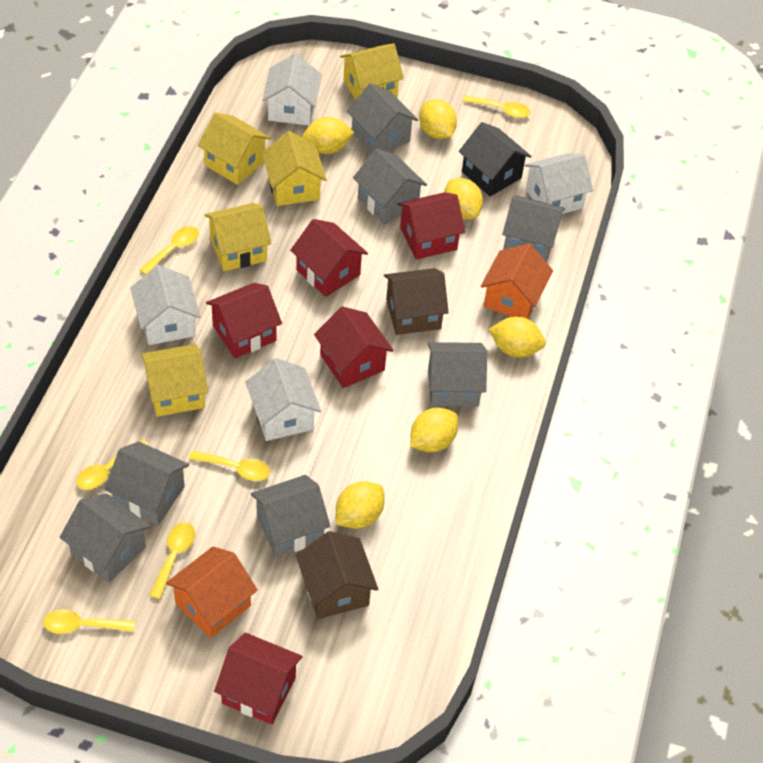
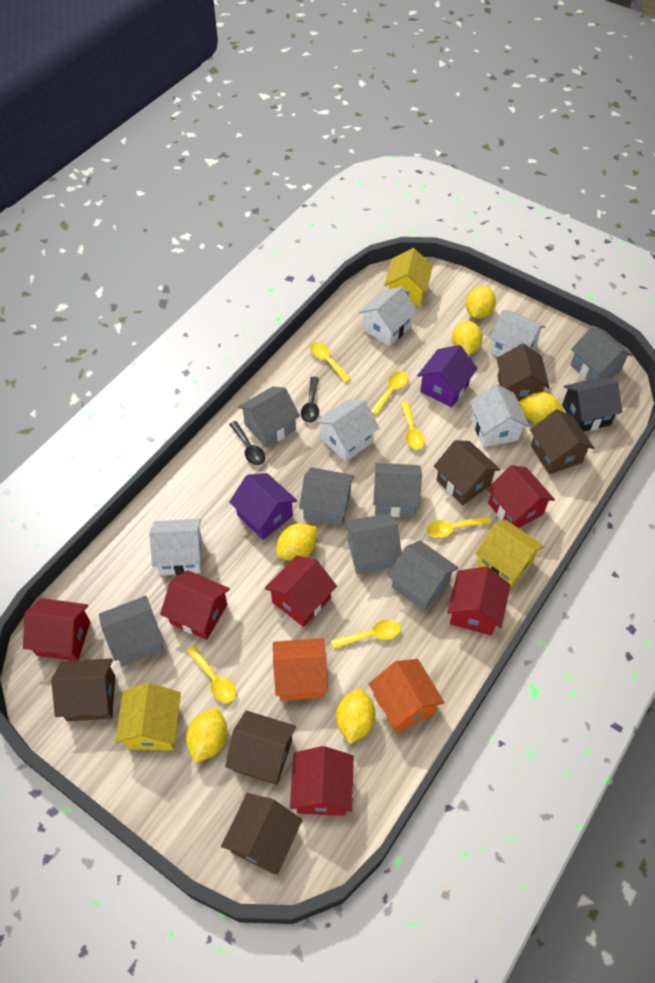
black spoon: none = 0 -> [229,421,266,465] [301,377,319,423] = 2
brown house: [296,531,378,619] [384,268,449,335] = 2 -> [51,658,115,721] [221,793,303,875] [225,711,296,785] [434,440,501,505] [497,343,550,402] [530,409,594,474] = 6
purple house: none = 0 -> [229,473,297,540] [417,345,478,407] = 2
red house: [206,283,282,358] [214,633,302,724] [290,219,368,297] [314,306,394,388] [397,192,465,260] = 5 -> [23,598,90,661] [160,570,230,640] [265,556,337,627] [290,746,354,816] [447,566,511,636] [487,465,555,528] = 6
white house: [130,265,201,345] [245,358,321,441] [262,53,322,125] [525,153,593,214] = 4 -> [149,519,202,575] [316,399,379,462] [359,286,417,346] [470,384,529,447] [490,310,546,357] = 5
yellow house: [141,344,208,417] [198,112,271,185] [205,203,272,271] [262,131,327,206] [340,43,404,100] = 5 -> [115,682,181,750] [384,248,433,307] [475,519,544,589] = 3

